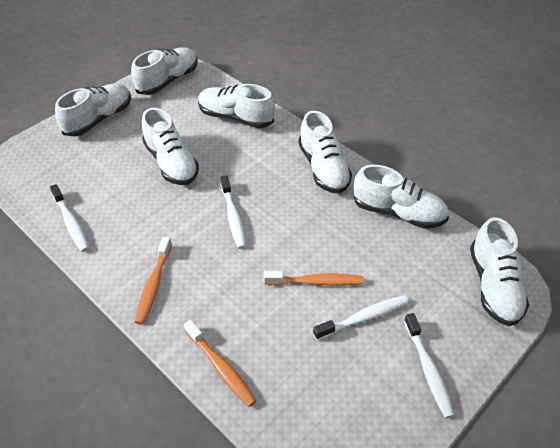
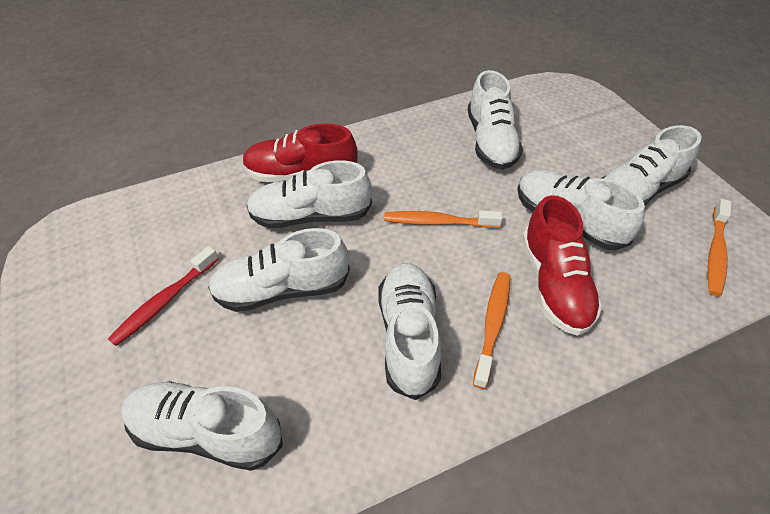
red shoe: none = 0 -> [242,123,358,182] [522,195,602,336] = 2
red toothbrush: none = 0 -> [108,246,219,346] = 1
white toothbrush: [50,184,89,252] [220,175,246,249] [313,295,408,340] [404,313,455,418] = 4 -> none = 0

